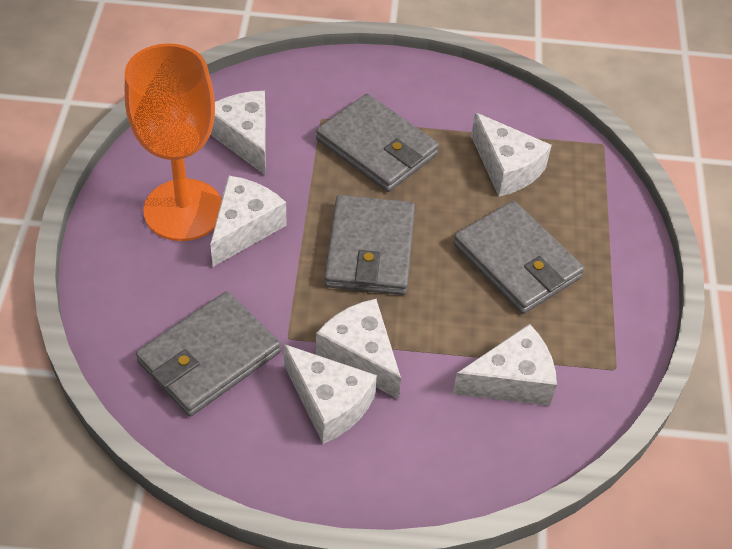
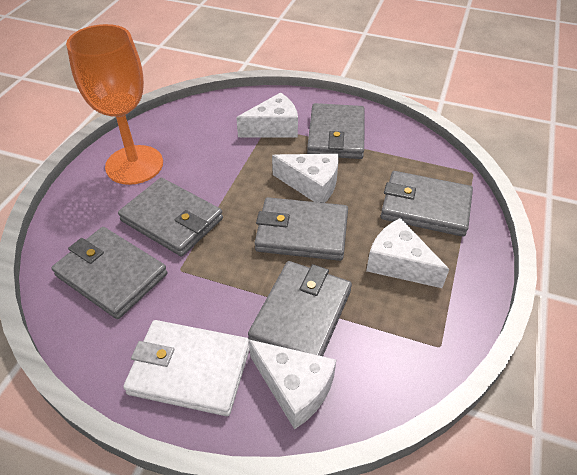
grey wallet: [136,291,281,416] [316,94,439,192] [324,195,415,295] [453,201,584,314] = 4 -> [52,227,167,319] [118,178,223,256] [248,261,352,356] [255,197,348,261] [307,103,365,159] [381,171,473,237] = 6
white cheese: [210,91,266,175] [210,175,287,267] [284,344,377,444] [316,299,401,399] [453,324,557,406] [471,113,552,196] = 6 -> [236,92,298,137] [249,340,336,429] [272,154,339,203] [366,218,449,288] = 4
white wallet: none = 0 -> [123,320,250,416] = 1

